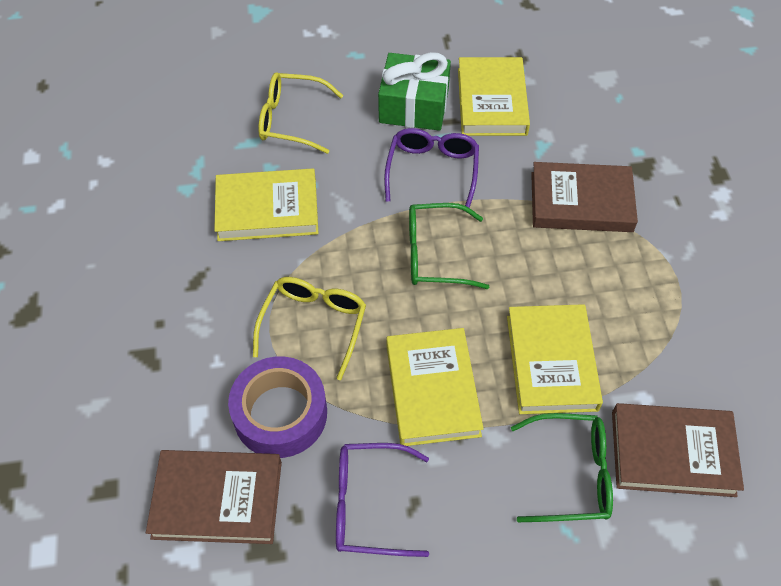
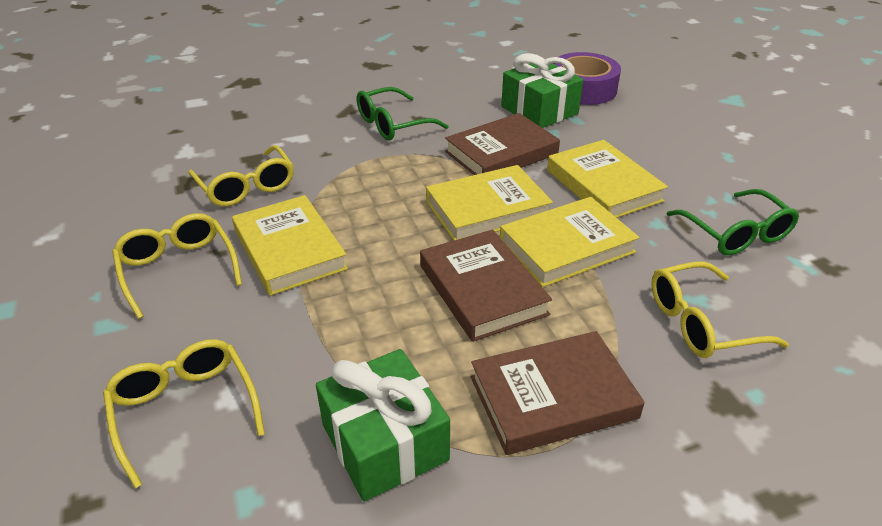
green gift: [378,52,451,131] = 1 -> [316,349,450,501] [501,53,583,128] = 2
purple glasses: [336,443,429,557] [384,128,479,208] = 2 -> none = 0
yellow glasses: [253,277,366,380] [258,72,343,154] = 2 -> [103,339,265,488] [112,213,242,319] [188,145,294,207] [651,261,789,358] = 4

